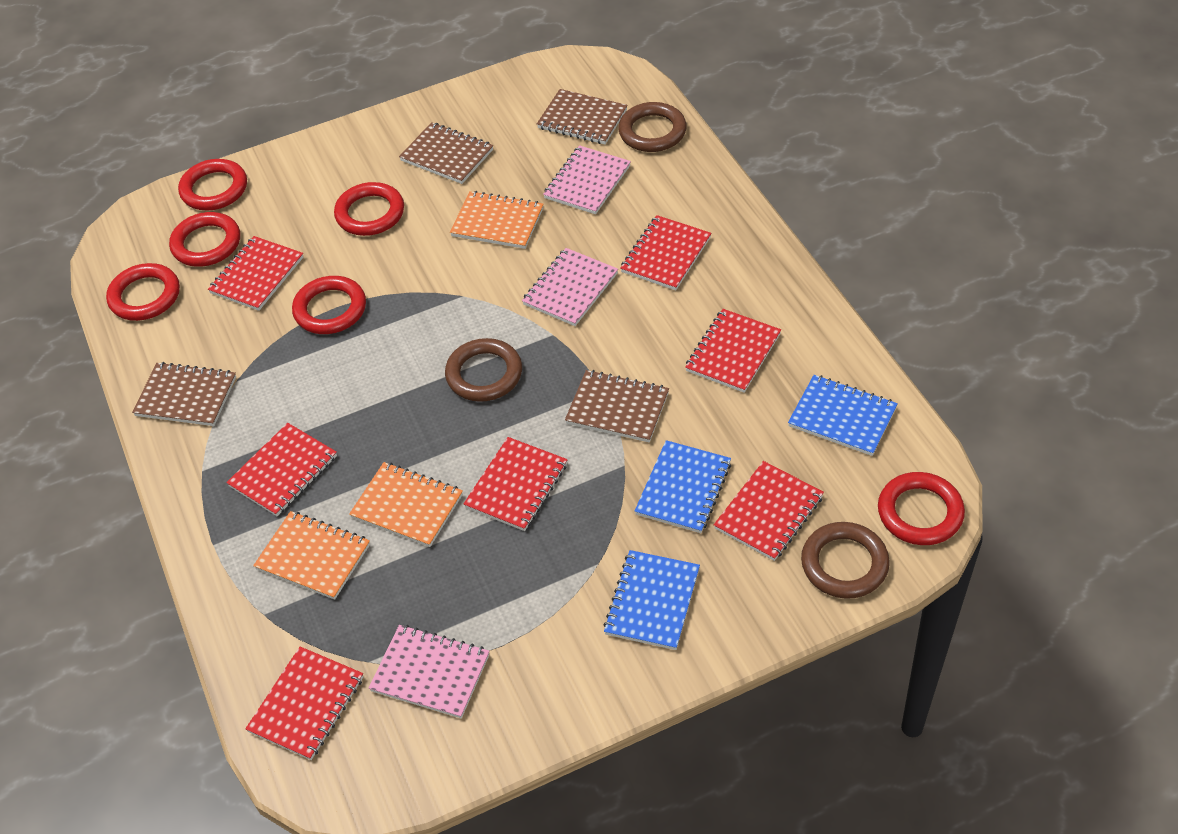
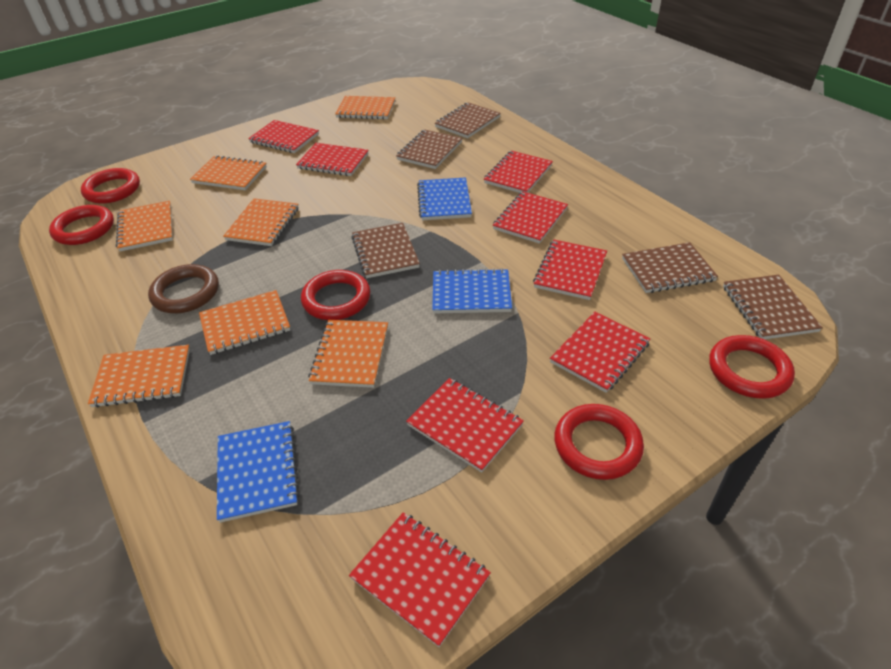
brown notebook: [132,362,236,426] [399,122,493,184] [537,89,627,144] [565,370,669,442] = 4 -> [351,223,420,278] [396,130,463,169] [435,102,501,138] [622,242,718,293] [723,275,823,340] = 5
brown ring: [445,338,522,402] [618,102,687,152] [801,522,890,599] = 3 -> [148,264,219,313] = 1
orange notebook: [253,511,370,600] [349,462,463,547] [450,191,544,249] = 3 -> [88,345,190,408] [116,201,173,251] [190,155,267,190] [199,290,290,355] [223,198,299,246] [308,320,388,388] [335,96,395,120] = 7
pink notebook: [369,625,490,718] [522,248,618,326] [543,145,631,214] = 3 -> none = 0
red notebook: [208,236,303,311] [226,423,337,516] [245,647,363,760] [463,437,568,531] [620,215,711,290] [685,309,781,393] [714,461,824,561] = 7 -> [248,120,319,153] [296,143,369,176] [349,512,491,647] [406,378,524,473] [484,151,553,193] [493,191,568,244] [533,240,607,300] [550,312,650,393] = 8
red ring: [106,263,180,321] [169,212,240,267] [178,159,247,211] [292,276,366,334] [334,182,404,236] [878,472,965,545] = 6 -> [49,205,114,245] [81,168,140,204] [301,270,370,320] [554,404,644,480] [709,335,795,399] = 5

